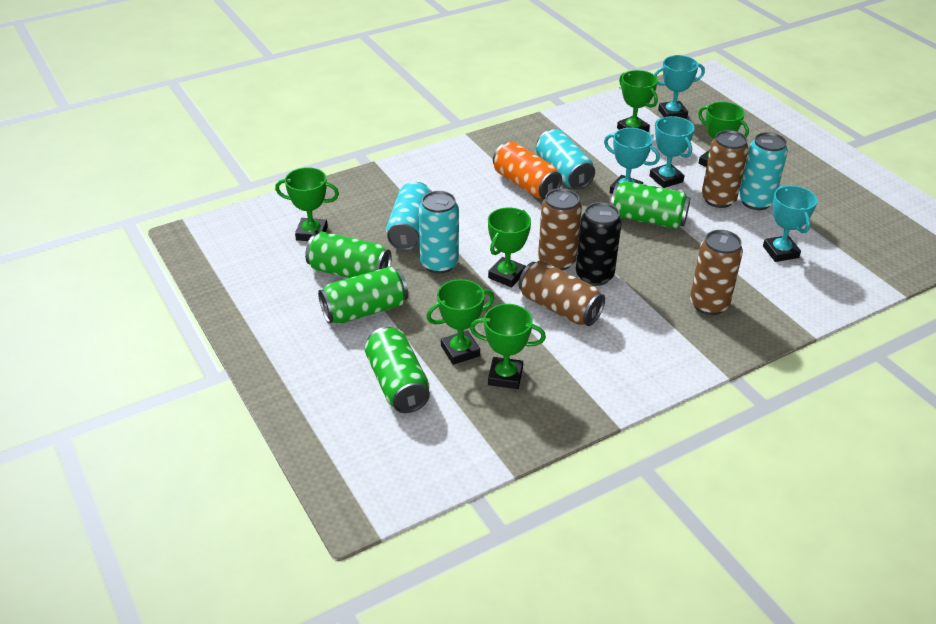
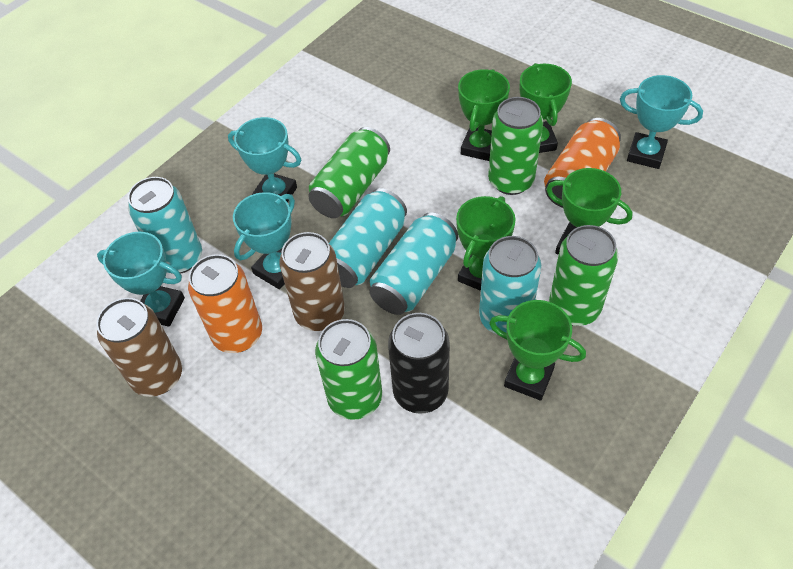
brown can: [519,260,605,326] [538,188,582,271] [690,230,743,315] [702,130,749,208] = 4 -> [96,298,182,397] [279,232,345,331] = 2
green trophy: [275,167,339,241] [426,279,495,365] [470,304,546,389] [488,207,531,288] [617,70,658,132] [698,102,749,167] = 6 -> [456,196,516,291] [458,69,510,161] [489,300,586,401] [519,63,572,153] [546,168,633,255] = 5
orange can: [493,142,562,199] = 1 -> [188,254,262,353] [544,118,621,208] = 2

